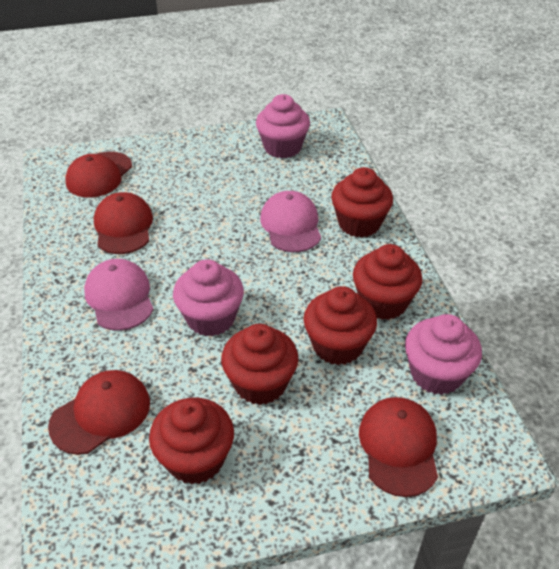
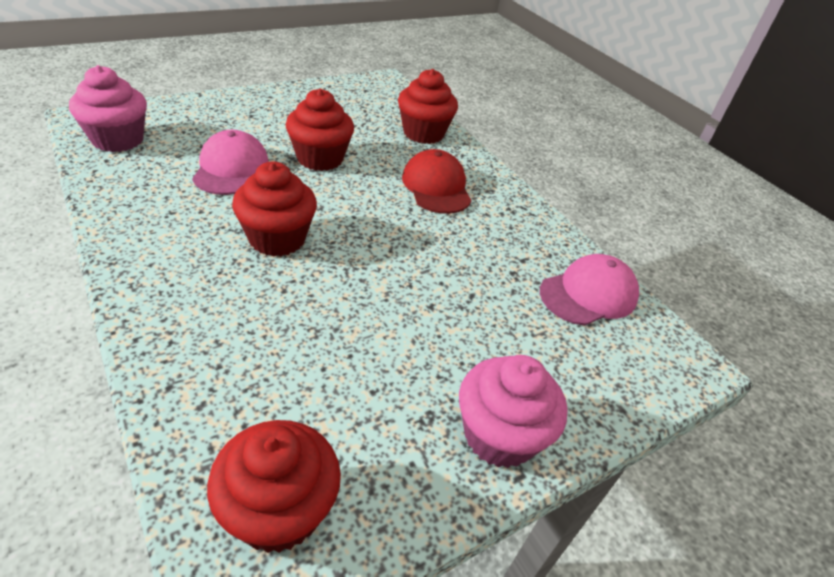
pink cupcake: [173,259,244,336] [256,94,310,158] [405,314,482,395] = 3 -> [69,65,147,152] [459,355,568,468] = 2
red cap: [48,370,150,455] [66,152,132,198] [94,192,153,254] [359,397,438,497] = 4 -> [402,149,472,214] = 1
red cupcake: [149,398,234,485] [221,324,299,405] [303,286,377,365] [331,167,393,238] [353,244,423,320] = 5 -> [207,420,341,553] [232,161,317,257] [286,89,354,171] [398,69,458,144] = 4

